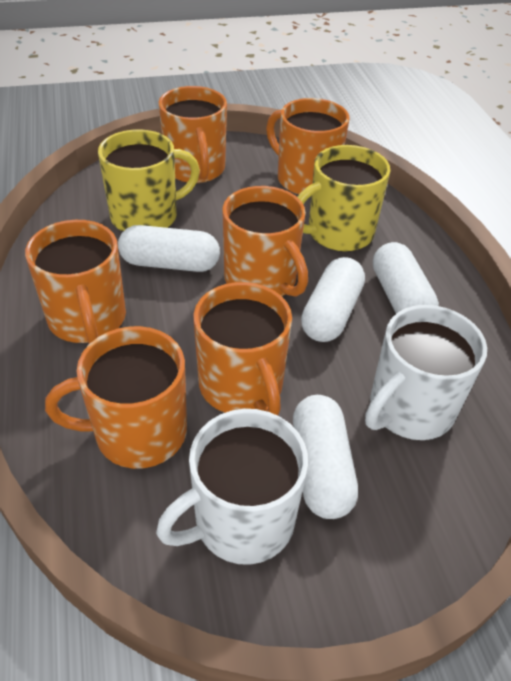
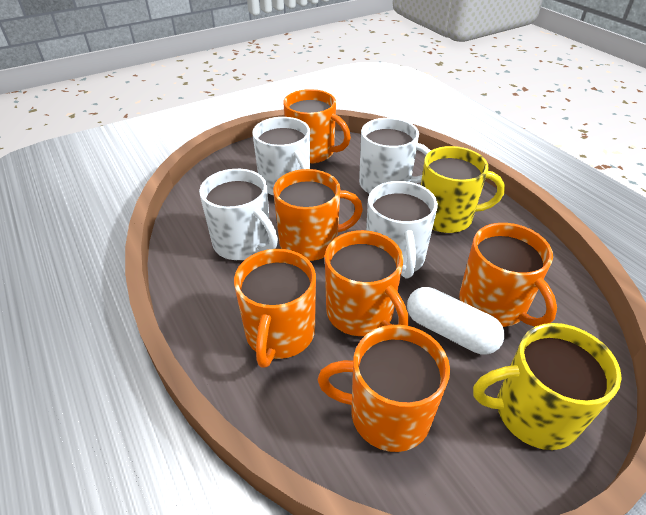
white capsule: [118,225,220,272] [293,395,358,519] [301,257,365,342] [373,242,439,314] = 4 -> [407,287,505,355] = 1
white mug: [156,409,308,565] [365,305,487,440] = 2 -> [199,169,278,260] [252,117,310,196] [359,118,431,194] [366,181,438,279] = 4

